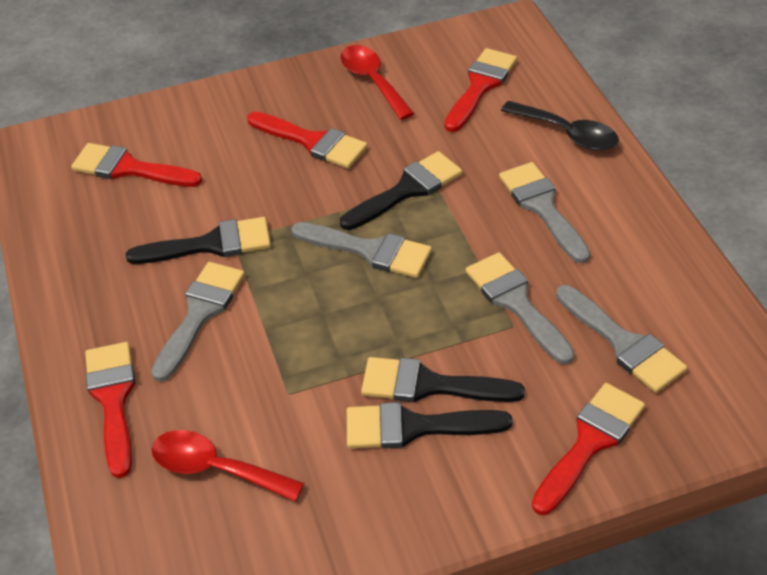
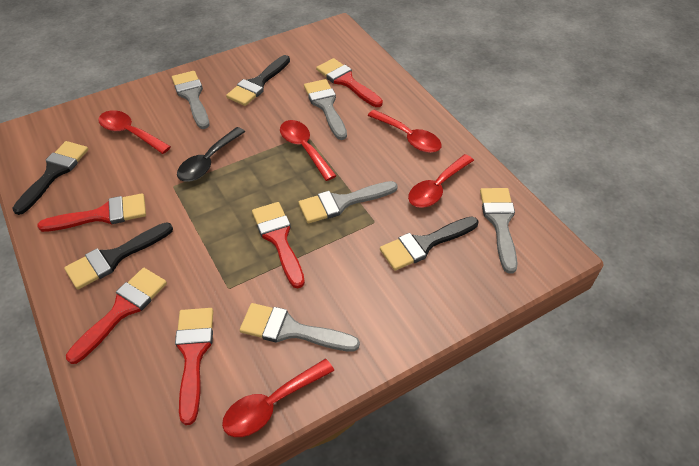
red spoon: [152,430,304,502] [340,45,414,120] = 2 -> [98,110,171,154] [222,359,334,437] [280,120,337,181] [367,109,442,153] [408,154,474,208] = 5

